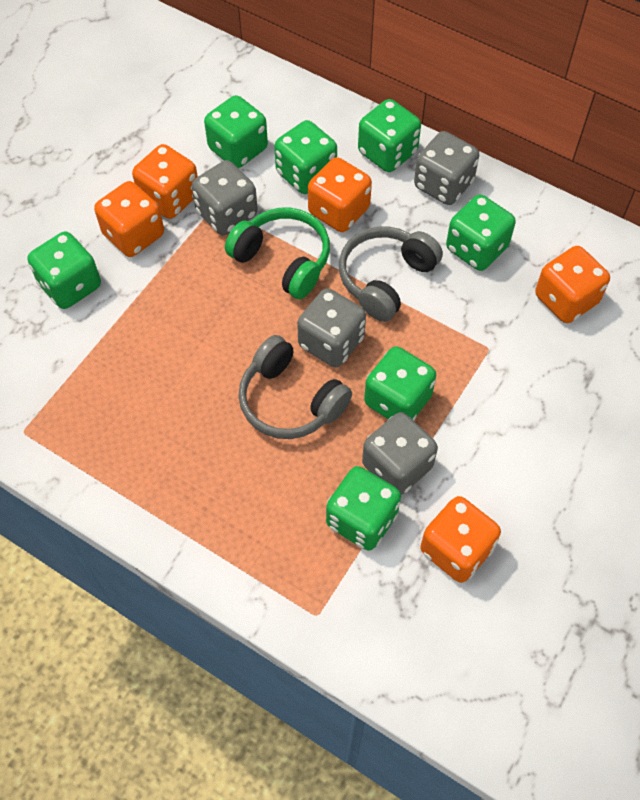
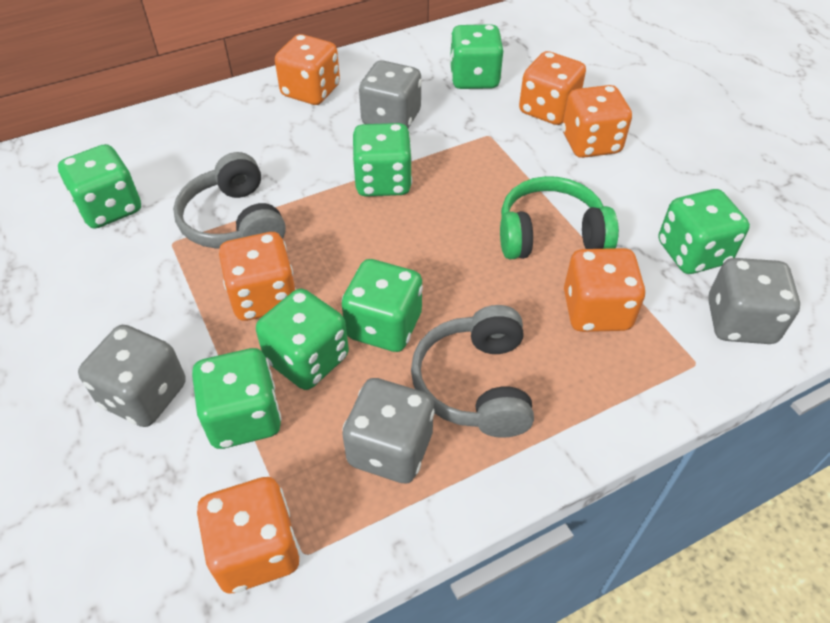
orange dice: [94,181,164,257] [132,144,198,219] [308,157,372,232] [420,496,501,583] [535,246,610,323] = 5 -> [197,477,300,594] [219,232,296,321] [275,34,340,105] [519,51,586,125] [562,85,632,158] [564,248,646,332] = 6

